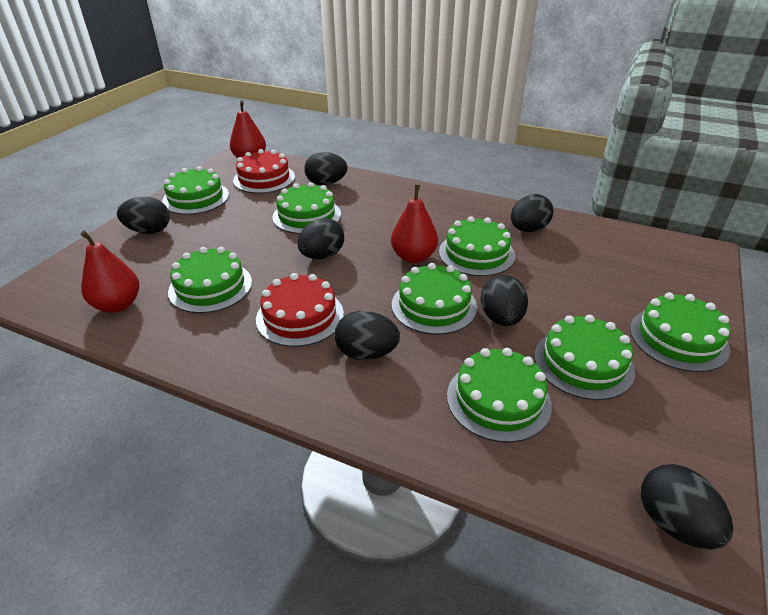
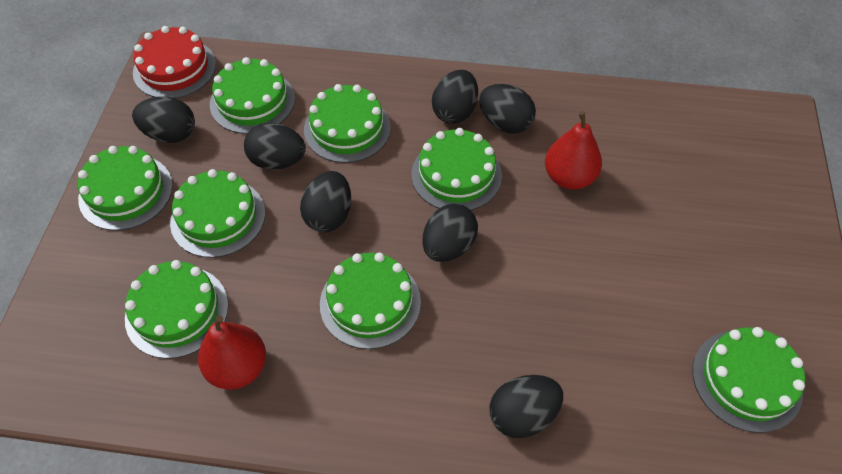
red cake: [233,149,295,194] [256,273,344,347] = 2 -> [133,26,216,98] = 1
red pear: [80,231,139,313] [230,100,266,158] [391,185,438,263] = 3 -> [198,316,266,390] [545,111,602,190] = 2

